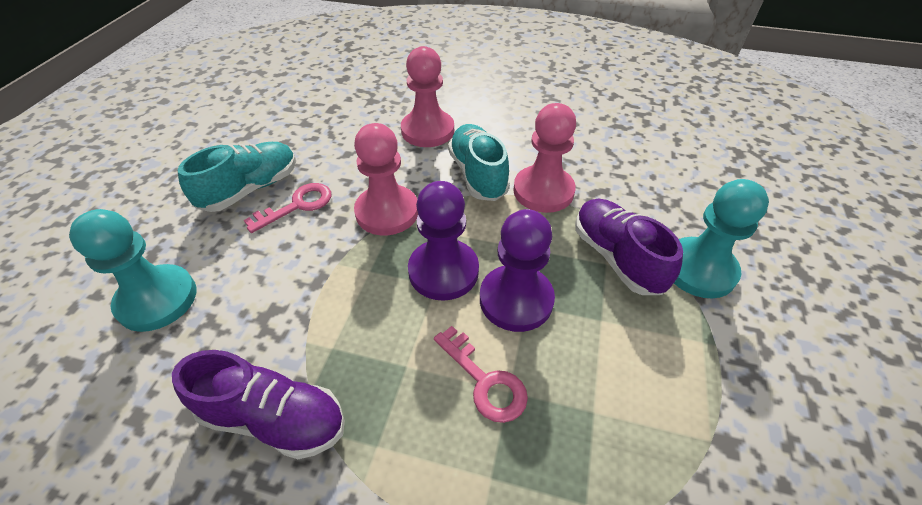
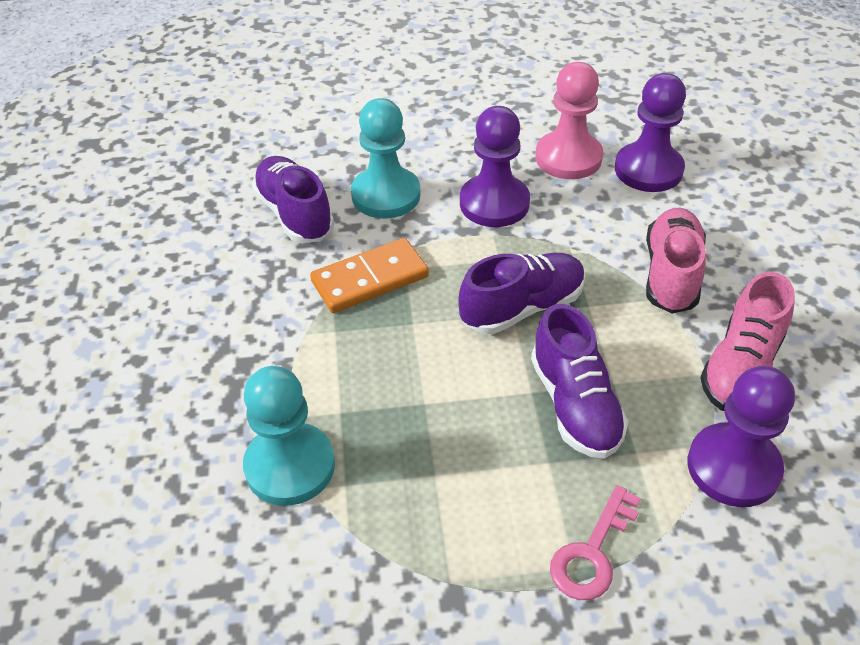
orange domino: none = 0 -> [310,238,429,313] = 1
pink key: [244,183,332,233] [434,326,528,423] = 2 -> [550,485,641,600] = 1
pink pawn: [354,123,418,235] [401,46,454,147] [513,103,576,213] = 3 -> [535,62,603,179] = 1
pink shoe: none = 0 -> [646,208,706,313] [700,272,795,411] = 2
purple pawn: [408,181,479,301] [480,209,555,332] = 2 -> [460,106,530,227] [615,73,686,192] [688,366,795,507] = 3
purple shoe: [172,350,345,459] [575,199,683,295] = 2 -> [252,156,334,243] [458,253,585,334] [531,304,628,459] = 3
turquoise shoe: [177,142,296,212] [448,124,510,201] = 2 -> none = 0

